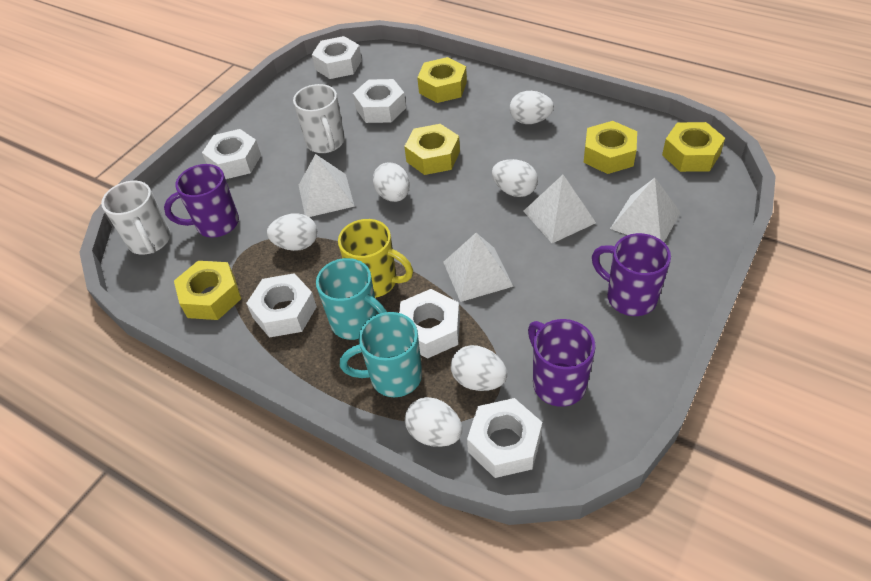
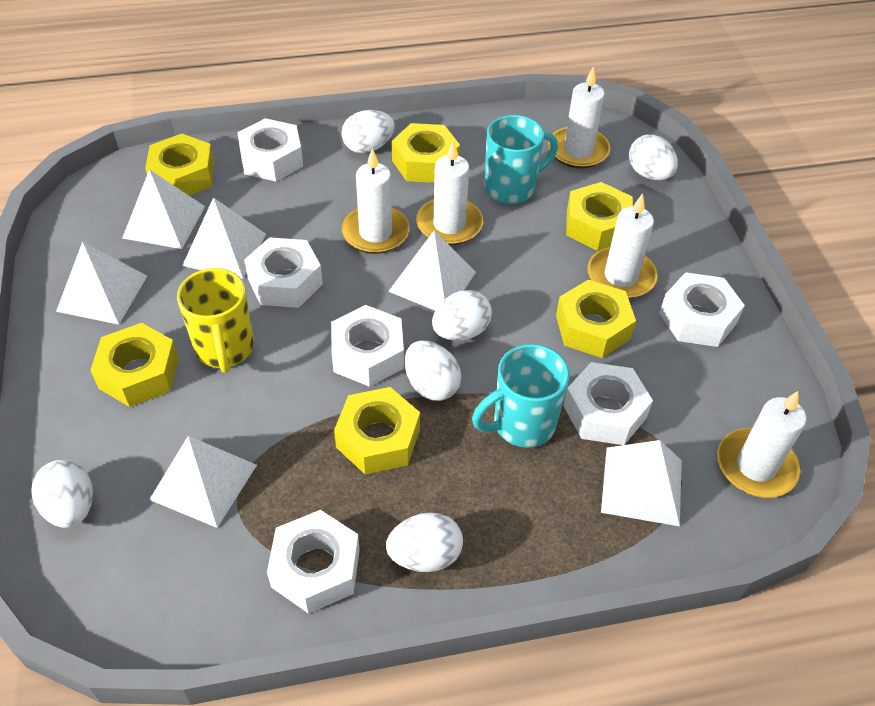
purple mug: [164,164,239,238] [528,319,596,407] [592,233,671,316] = 3 -> none = 0
white candle: none = 0 -> [342,148,409,254] [416,140,483,245] [548,66,610,169] [587,193,657,299] [717,391,806,498] = 5
white mug: [101,181,171,255] [293,84,345,153] = 2 -> none = 0
white pyramid: [299,154,355,217] [443,233,514,302] [523,175,596,243] [610,178,681,242] = 4 -> [56,241,147,325] [122,169,205,249] [149,436,257,528] [182,197,266,279] [388,230,476,310] [601,440,682,526] = 6
yellow nut: [174,261,241,320] [404,124,460,175] [417,57,467,103] [583,121,637,174] [662,122,725,172] = 5 -> [90,323,179,407] [145,134,215,196] [334,387,420,475] [392,123,460,183] [556,280,636,358] [566,182,633,251] = 6

